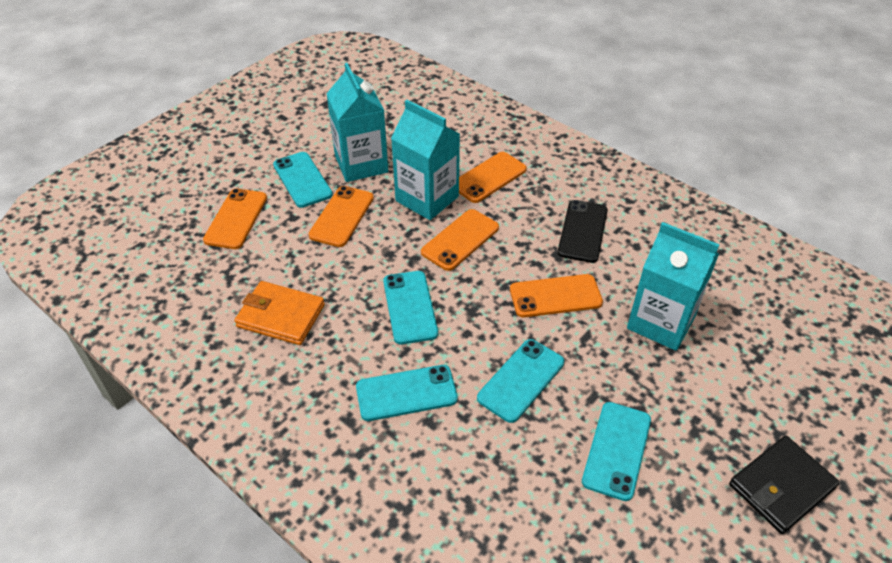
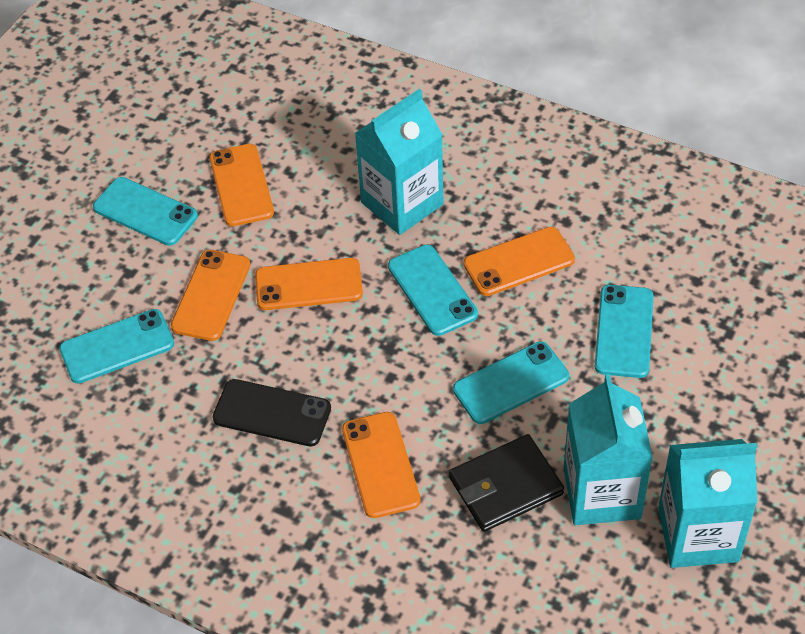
orange wallet: [234,281,325,345] = 1 -> none = 0

